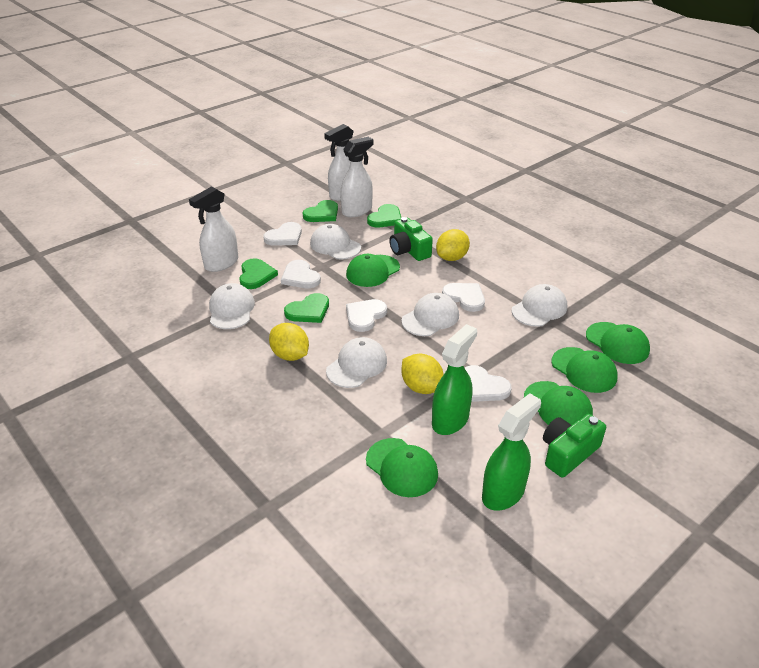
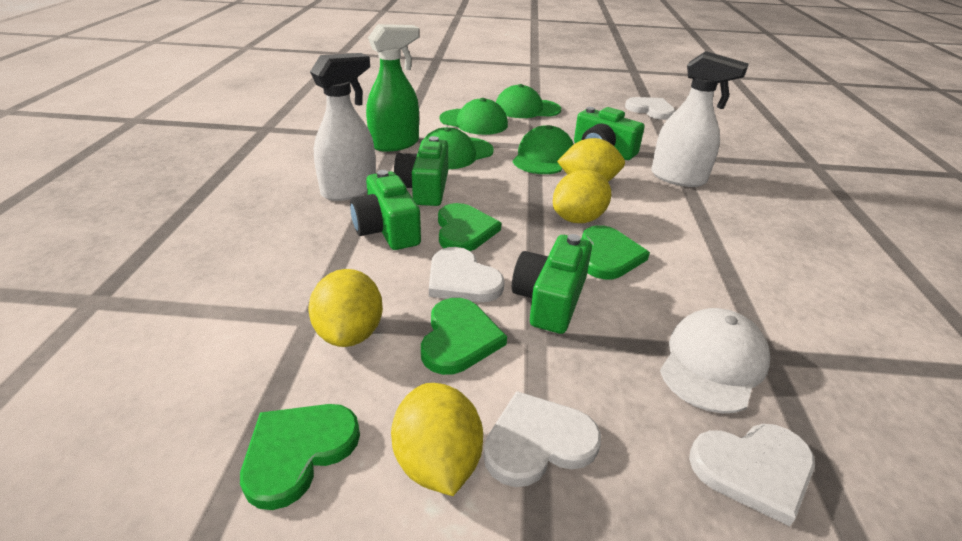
green camera: [389,217,433,261] [543,414,606,478] = 2 -> [350,170,421,250] [394,136,448,206] [512,234,592,334] [574,107,645,160] = 4
green cap: [346,254,400,287] [366,438,438,497] [524,381,593,425] [551,347,618,393] [586,322,650,364] = 5 -> [419,127,494,169] [439,98,508,135] [496,84,561,118] [513,125,574,174] = 4
green spray bottle: [432,324,477,435] [482,393,541,511] = 2 -> [366,24,419,152] = 1
white cap: [209,283,255,329] [310,224,361,260] [326,337,387,388] [402,293,459,336] [511,284,567,327] = 5 -> [660,308,770,413] = 1
white heart: [263,222,302,246] [281,260,321,288] [346,299,387,332] [442,283,485,312] [465,365,512,402] = 5 -> [429,247,505,302] [483,391,601,487] [625,97,675,120] [689,424,815,527] = 4
white spray bottle: [189,186,238,272] [324,124,354,201] [340,137,373,217] = 3 -> [310,53,376,201] [651,51,749,187] = 2
yellow lemon: [269,323,309,361] [401,354,444,394] [436,229,470,261] = 3 -> [308,269,383,347] [391,383,483,496] [553,170,611,223] [557,138,625,181] = 4

